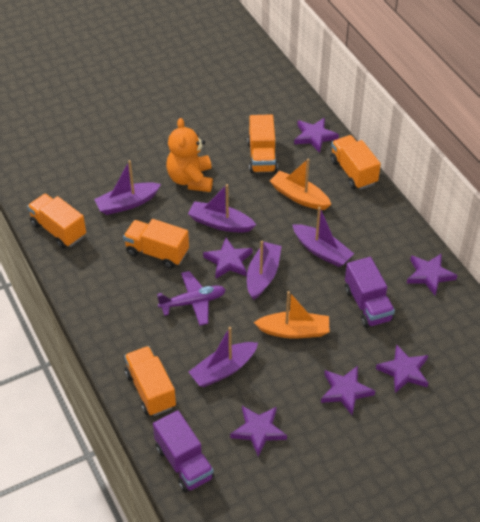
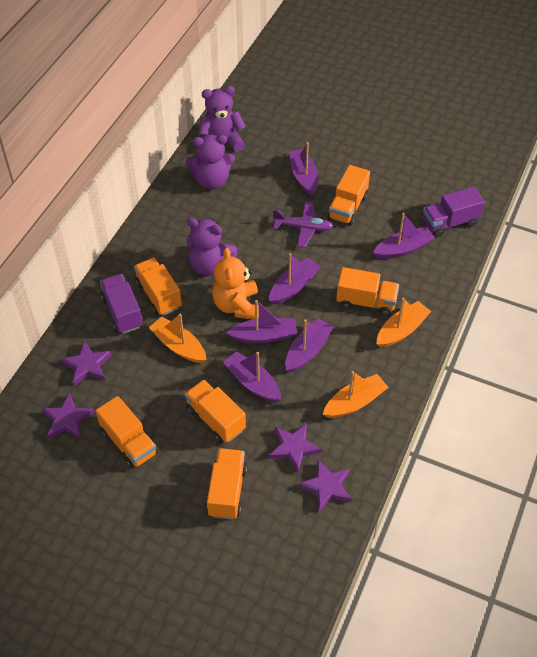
orange boat: [254,291,329,338] [270,159,332,210] = 2 -> [149,314,207,363] [323,371,389,418] [377,298,431,348] = 3
orange truck: [27,194,86,248] [123,219,189,269] [124,346,176,416] [247,114,278,173] [330,135,381,190] = 5 -> [96,396,158,469] [134,257,182,316] [185,380,246,443] [207,448,247,520] [328,165,370,225] [336,267,399,316] = 6
purple boat: [94,160,161,215] [188,184,256,232] [189,327,258,387] [247,241,282,300] [293,207,354,267] = 5 -> [223,351,281,402] [226,300,297,344] [269,253,321,304] [285,318,334,372] [289,142,319,196] [373,213,435,259] = 6
purple star: [203,238,253,279] [230,406,287,456] [294,117,339,153] [321,366,375,415] [376,345,428,393] [407,253,457,295] = 6 -> [42,393,95,439] [61,341,112,385] [269,423,322,472] [299,460,352,512] = 4
purple teddy bear: none = 0 -> [186,134,235,190] [187,218,238,275] [198,86,246,152] = 3

